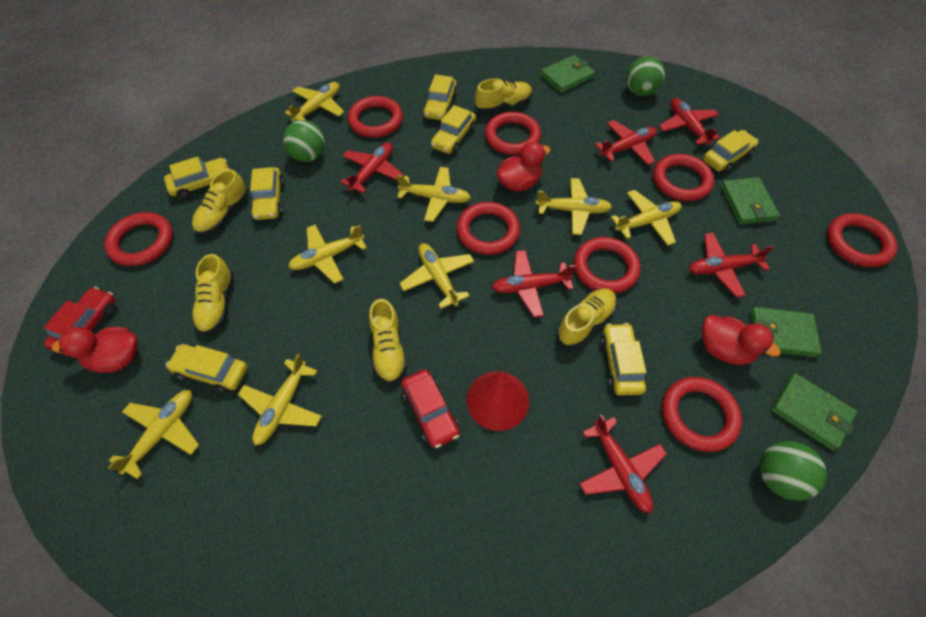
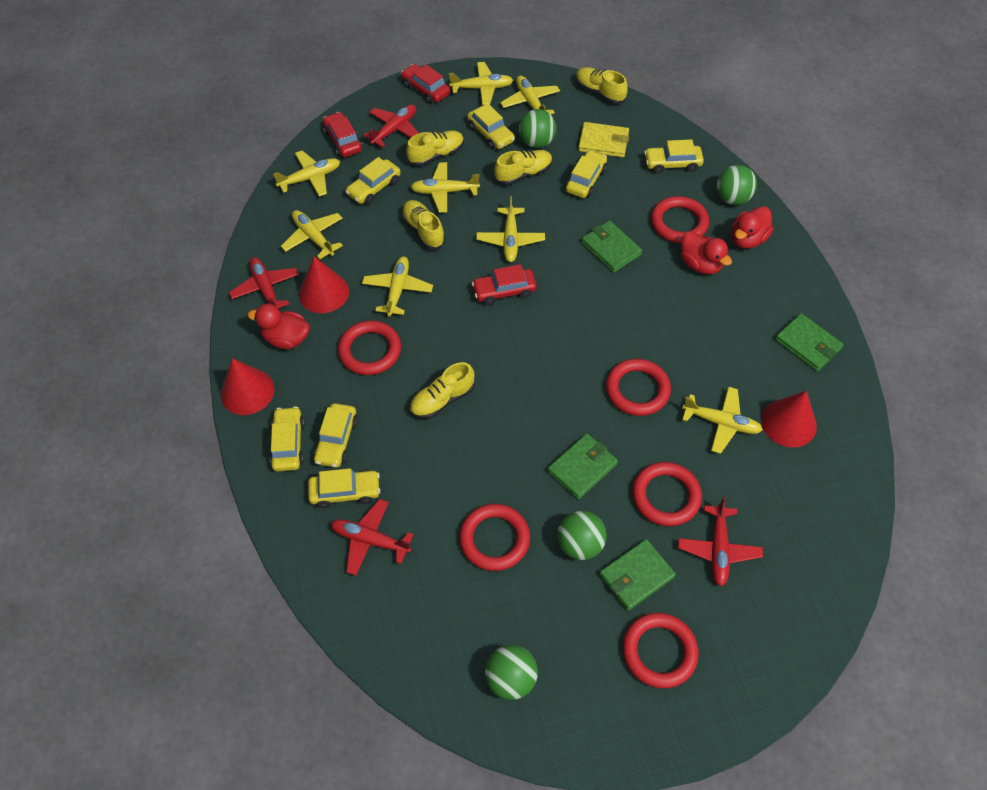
green ball: [283,120,325,162] [626,56,665,96] [760,441,827,501] = 3 -> [485,645,538,700] [519,109,556,148] [557,511,607,560] [717,165,757,205] = 4
red car: [44,287,116,356] [401,369,460,448] = 2 -> [323,112,362,157] [401,64,450,104] [472,264,537,305] = 3
red cone: [467,371,529,431] = 1 -> [220,358,274,415] [299,256,349,313] [761,391,817,448] = 3
red plane: [340,142,404,193] [491,250,576,318] [579,414,667,513] [595,120,657,165] [659,98,721,145] [689,233,774,298] = 6 -> [229,257,299,308] [331,499,414,576] [363,105,419,147] [678,497,763,586] = 4
red ring: [104,212,173,266] [348,96,403,138] [457,202,520,255] [485,112,541,155] [574,237,641,294] [653,154,714,201] [662,377,742,452] [827,213,897,267] = 8 -> [338,321,401,375] [459,504,530,571] [606,359,671,416] [622,613,699,688] [632,462,702,526] [651,196,709,243] = 6
yellow wallet: none = 0 -> [578,122,629,157] = 1

